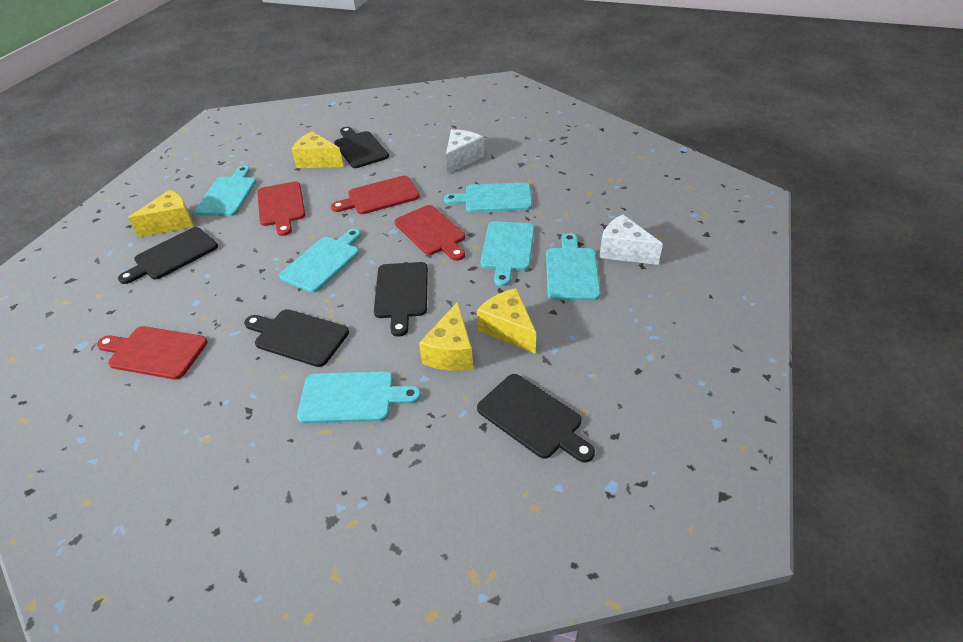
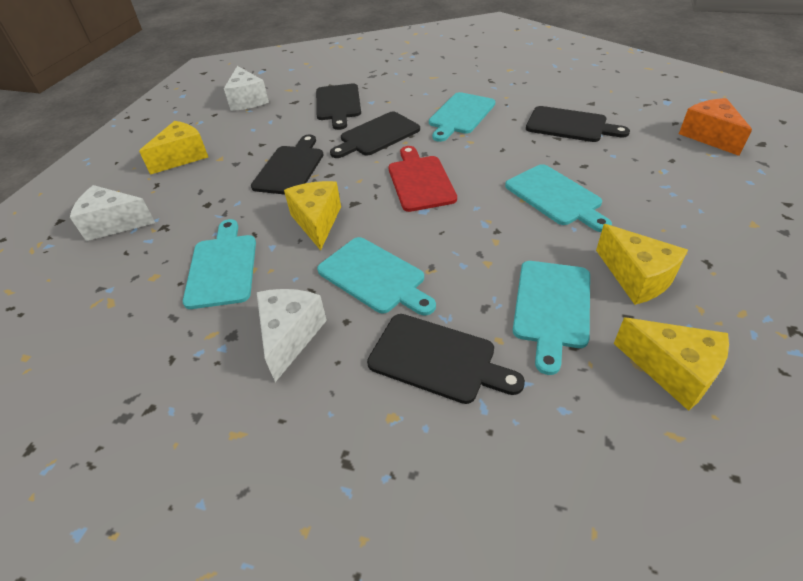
orange cheese: none = 0 -> [679,98,752,156] = 1
red cutting board: [97,326,208,379] [257,181,305,236] [331,176,420,214] [395,205,465,261] = 4 -> [388,146,457,212] = 1
turquoise cutting board: [195,166,256,216] [279,229,361,293] [297,371,421,424] [444,183,532,212] [481,221,534,286] [546,233,600,300] = 6 -> [183,219,256,309] [317,237,436,315] [429,92,495,142] [505,164,612,232] [513,261,590,375] = 5
white cheese: [446,129,484,174] [599,214,663,265] = 2 -> [70,185,155,241] [224,66,269,111] [257,289,327,382] = 3

